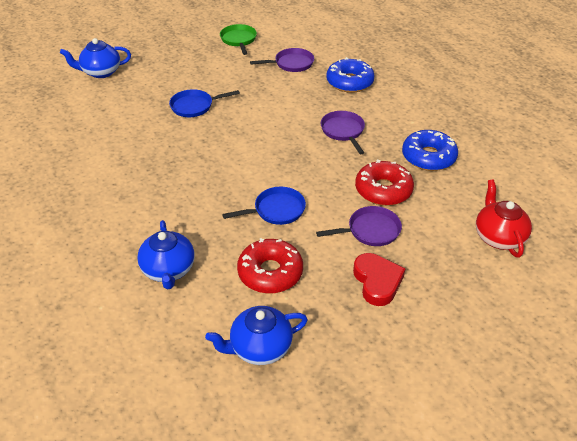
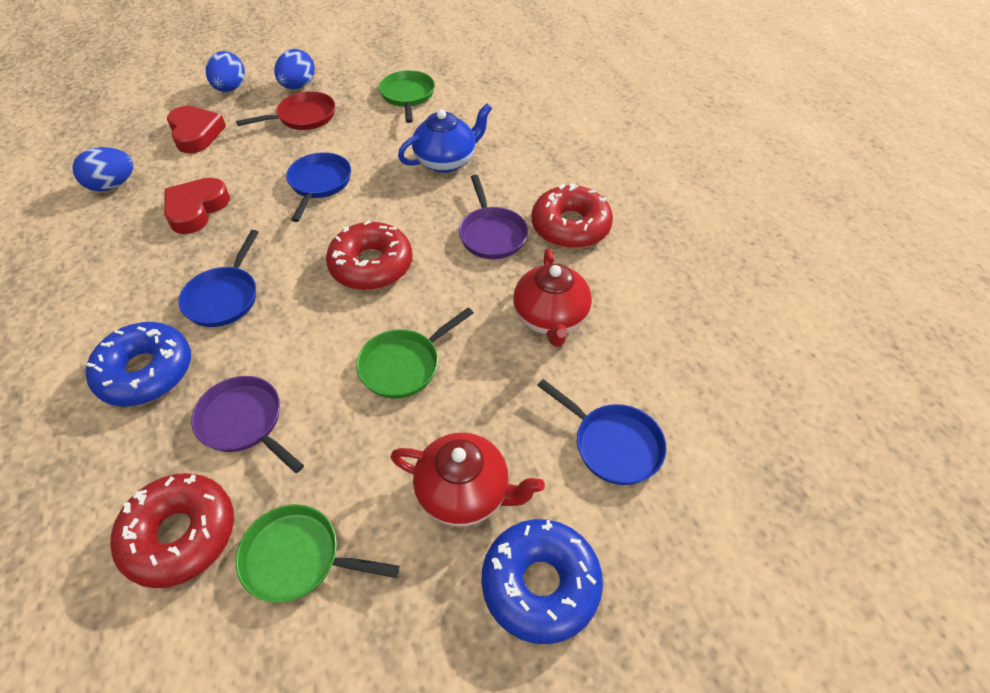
blue egg: none = 0 -> [73,147,133,191] [206,51,245,92] [274,49,315,89] = 3
blue pan: [169,89,240,117] [222,187,306,225] = 2 -> [178,230,259,327] [286,152,351,222] [537,379,666,485] = 3
blue teapot: [60,38,131,78] [137,220,195,289] [205,306,308,365] = 3 -> [398,104,492,173] = 1
green pan: [220,24,257,55] = 1 -> [236,504,400,603] [356,307,473,399] [379,70,435,123] = 3
purple pan: [250,48,314,72] [316,206,402,246] [321,111,365,154] = 3 -> [191,376,304,473] [459,175,528,259] = 2
red donut: [237,238,303,294] [355,160,414,206] = 2 -> [110,473,234,588] [326,220,413,290] [531,183,613,248] = 3
red heart: [353,253,405,306] = 1 -> [164,178,230,234] [167,106,226,154] = 2
red pan: none = 0 -> [236,91,335,130] = 1
red teapot: [476,180,532,258] = 1 -> [391,433,545,527] [513,248,592,347] = 2

